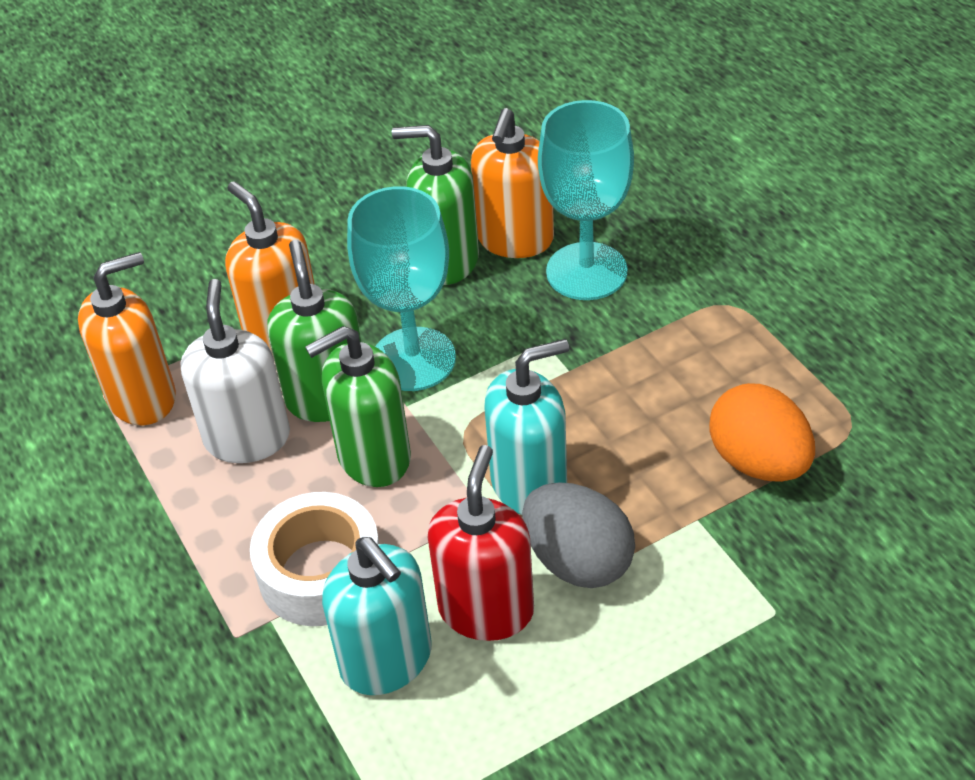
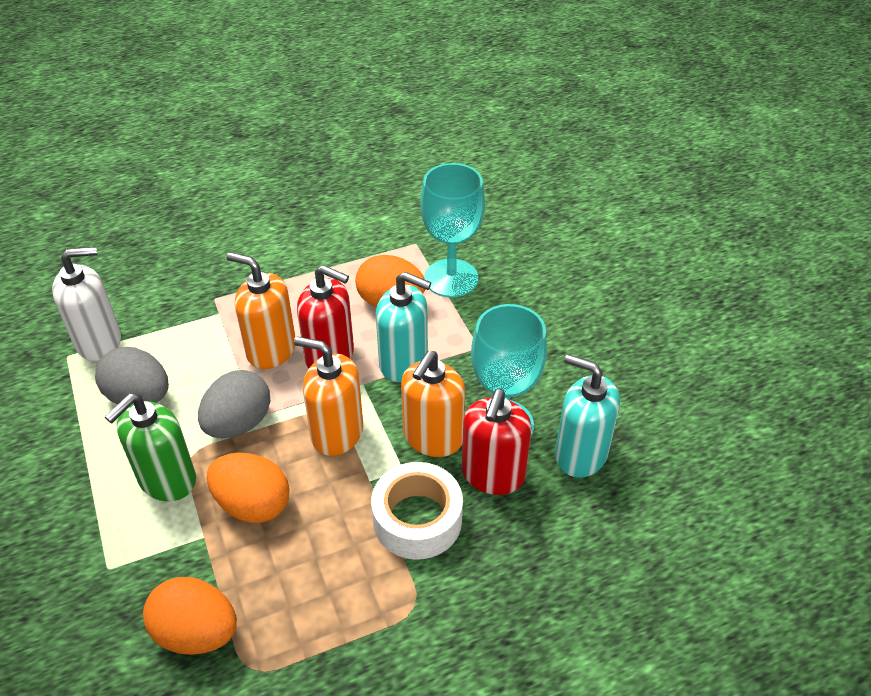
green soap dispenser: [267,240,361,422] [305,326,411,487] [392,125,479,285] = 3 -> [105,394,196,501] = 1
grey egg: [522,482,635,588] = 1 -> [95,347,169,404] [198,370,270,438] = 2
orange egg: [709,383,815,482] = 1 -> [143,577,237,655] [207,453,290,523] [355,255,425,307] = 3
red soap dispenser: [428,445,534,641] = 1 -> [297,265,354,368] [462,389,532,495] = 2

